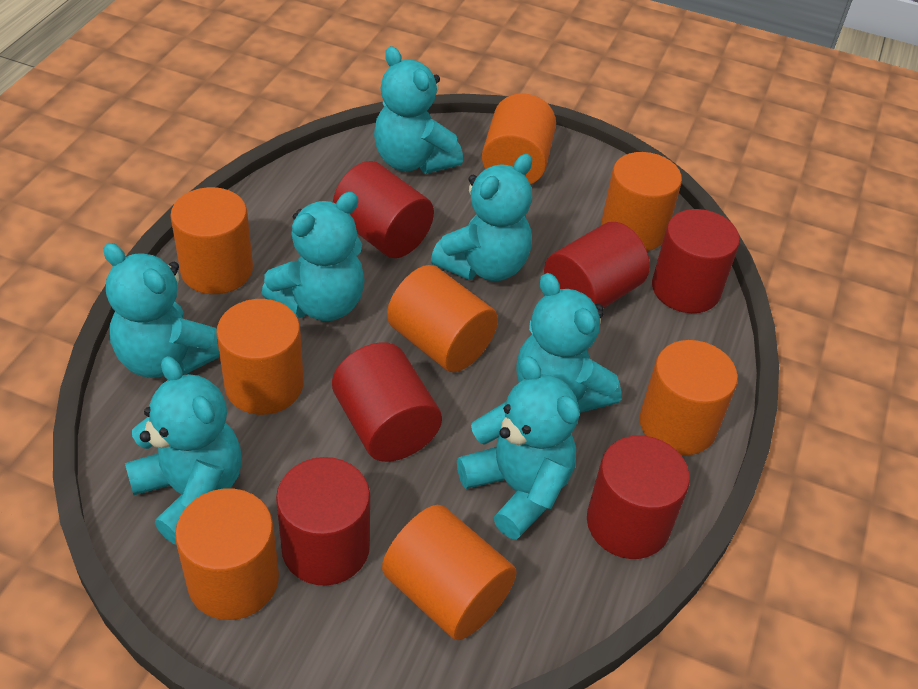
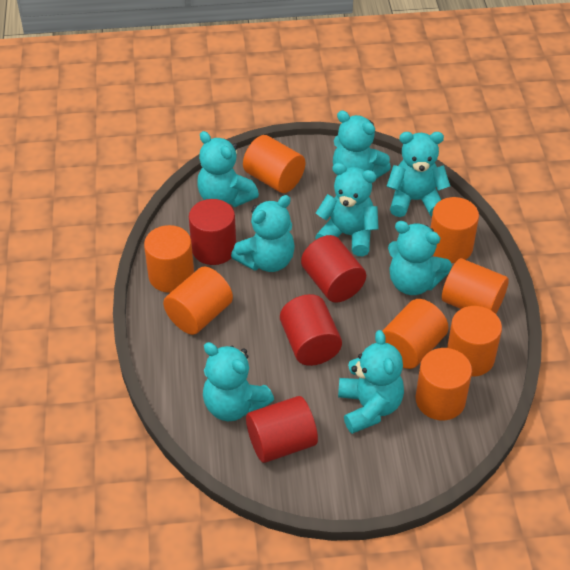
red cylinder: [276,457,370,586] [332,342,442,462] [333,161,434,258] [544,222,650,308] [587,435,690,559] [652,209,740,313] = 6 -> [189,199,236,265] [246,396,318,463] [280,294,342,366] [301,235,366,303] = 4
turquoise teddy bear: [103,243,220,378] [125,356,242,544] [262,192,365,321] [374,46,463,174] [431,154,532,281] [457,356,580,540] [516,273,622,413] = 7 -> [197,131,259,207] [203,342,274,421] [231,195,295,272] [315,163,379,256] [333,110,391,179] [338,330,404,434] [387,132,450,217] [388,221,452,295] = 8

